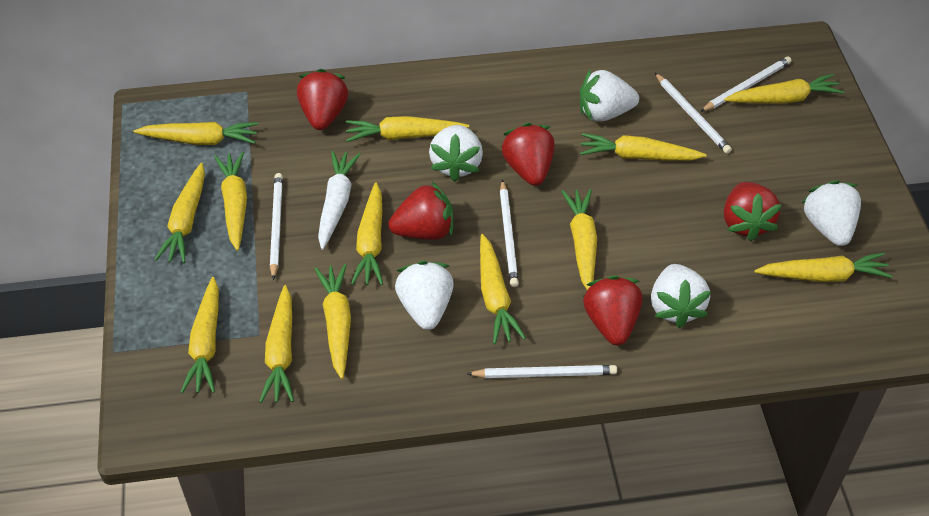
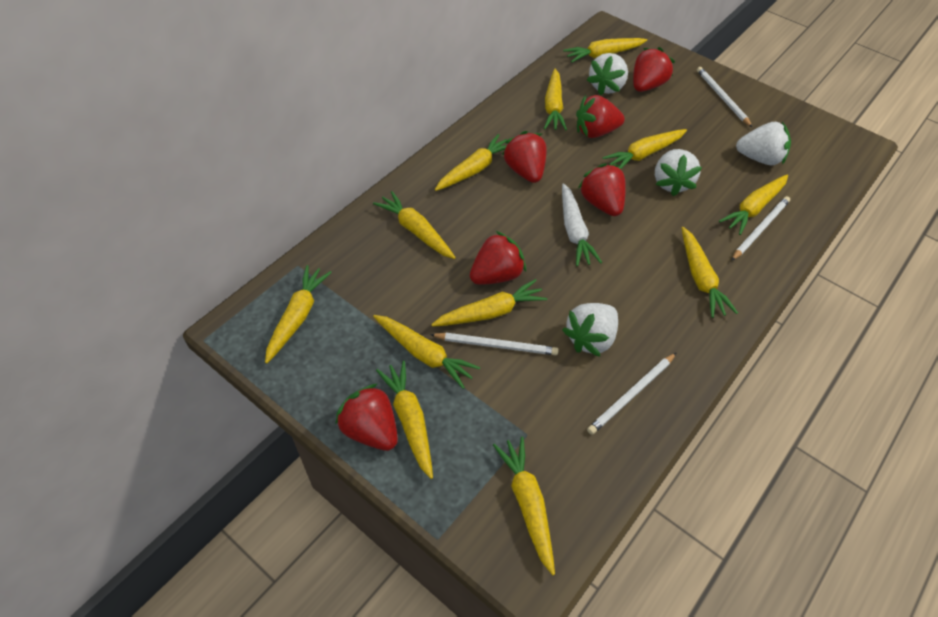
red strawberry: [297,69,348,130] [388,182,453,240] [501,123,555,186] [583,276,642,345] [724,182,782,242] = 5 -> [335,384,398,451] [470,231,526,285] [502,131,547,183] [576,95,625,138] [578,163,626,216] [633,47,675,92] = 6
white pencil: [270,173,283,280] [467,365,617,378] [500,180,519,287] [655,73,732,154] [700,57,792,112] = 5 -> [430,333,559,355] [587,353,676,435] [697,67,753,128] [731,196,790,261] = 4
white strawberry: [395,261,454,330] [429,125,483,182] [580,70,639,122] [651,264,711,328] [801,180,861,246] = 5 -> [562,303,618,357] [587,53,628,96] [655,149,702,196] [736,122,791,165] = 4
yellow carrot: [134,122,258,145] [154,163,205,263] [180,277,219,394] [214,152,247,251] [259,285,294,403] [315,264,351,379] [346,116,469,142] [351,182,383,285] [480,234,526,344] [561,189,597,290] [580,133,707,161] [724,74,844,104] [754,252,893,282] = 13 -> [265,265,332,364] [373,191,456,259] [373,315,480,389] [376,361,433,479] [431,279,547,327] [435,134,507,191] [493,436,555,575] [544,69,567,130] [563,38,647,63] [602,129,687,169] [682,227,738,318] [719,175,788,235] = 12

